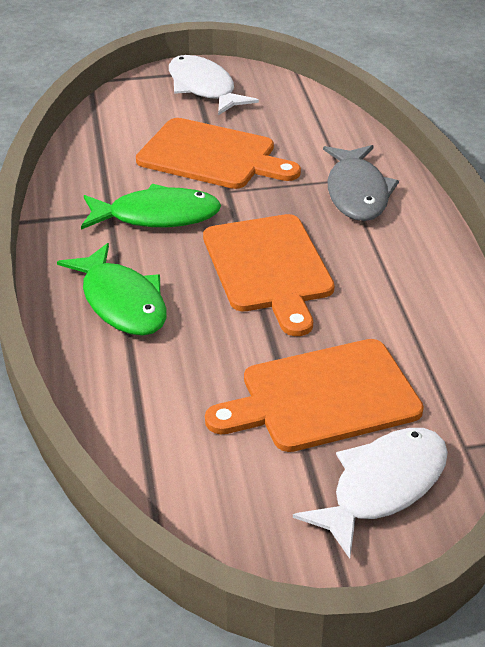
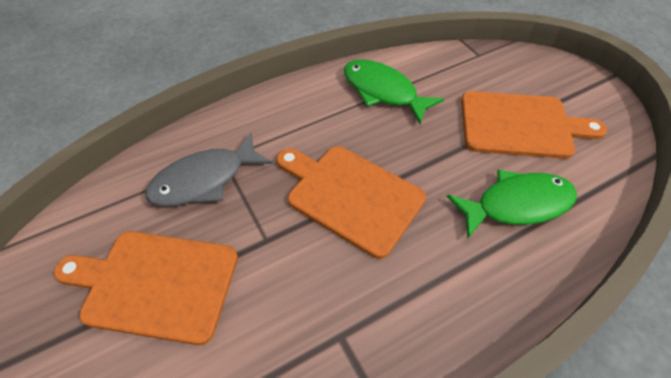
white fish: [169,55,259,116] [293,428,448,559] = 2 -> none = 0

